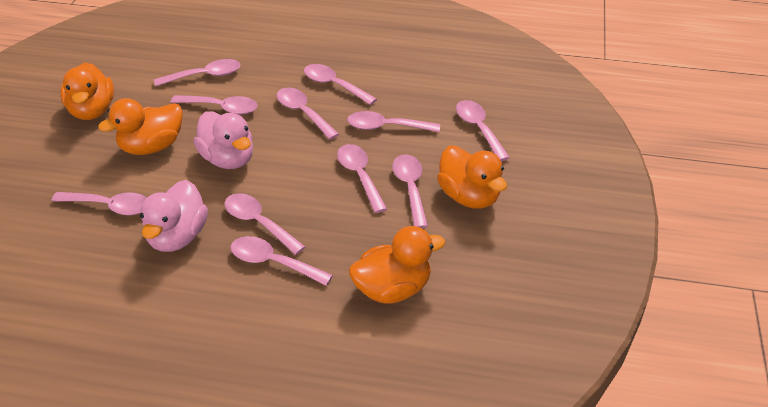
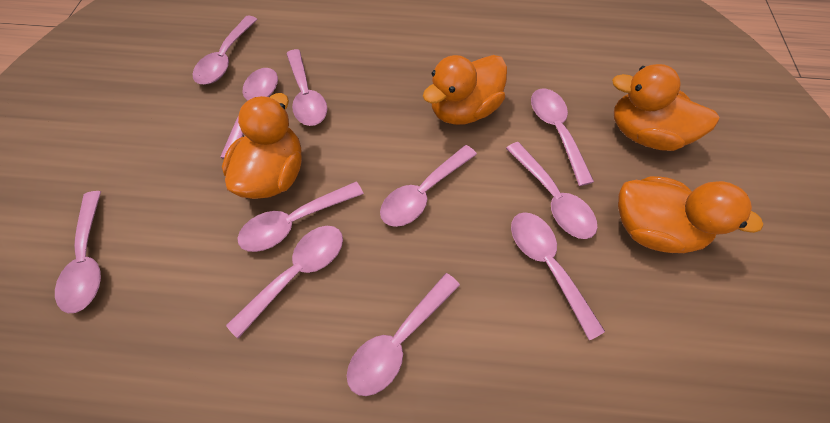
pink duck: [140,180,208,252] [193,111,253,169] = 2 -> none = 0

